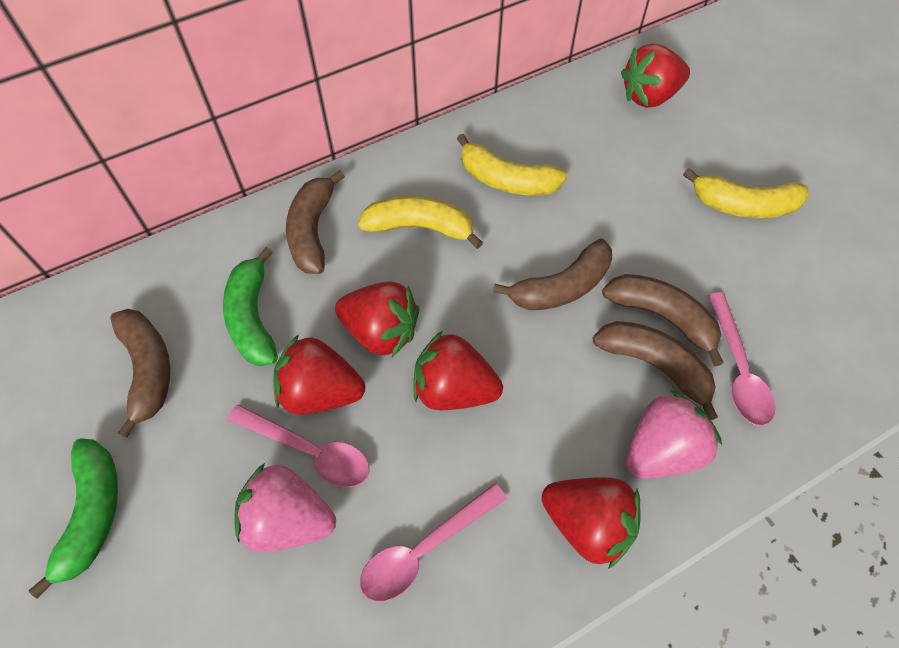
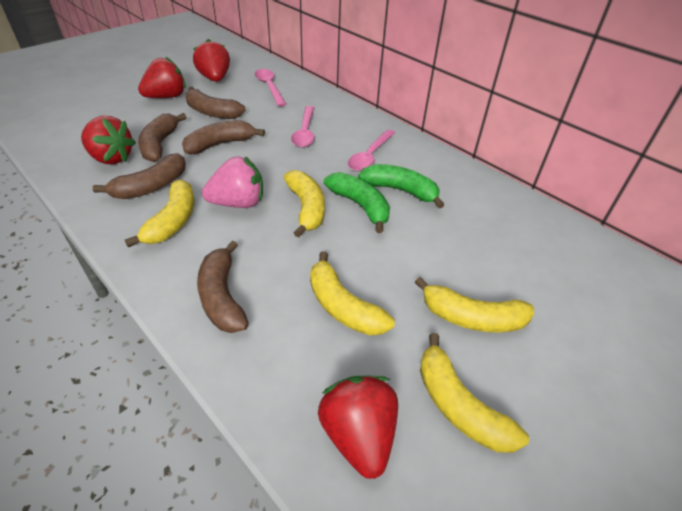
pink strawberry: [234,463,336,552] [626,390,722,479] = 2 -> [202,156,263,208] = 1
red strawberry: [274,334,365,414] [335,281,420,357] [413,330,503,410] [541,477,640,569] [621,44,690,108] = 5 -> [81,116,136,164] [138,56,186,98] [193,39,230,82] [318,375,398,479] = 4
yellow banana: [358,196,483,249] [457,134,567,195] [683,168,809,218] = 3 -> [125,179,194,247] [284,170,325,237] [310,251,395,336] [415,277,534,333] [420,333,529,453] = 5

